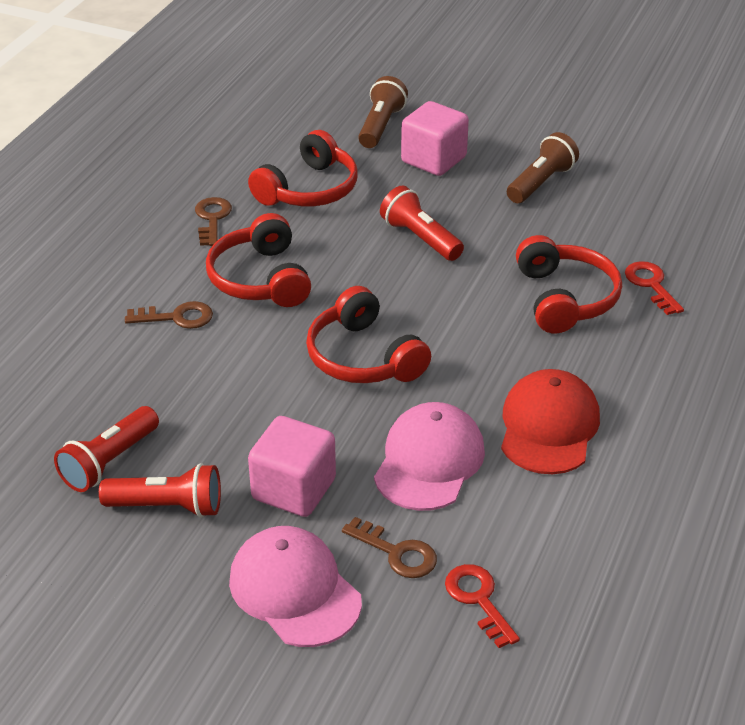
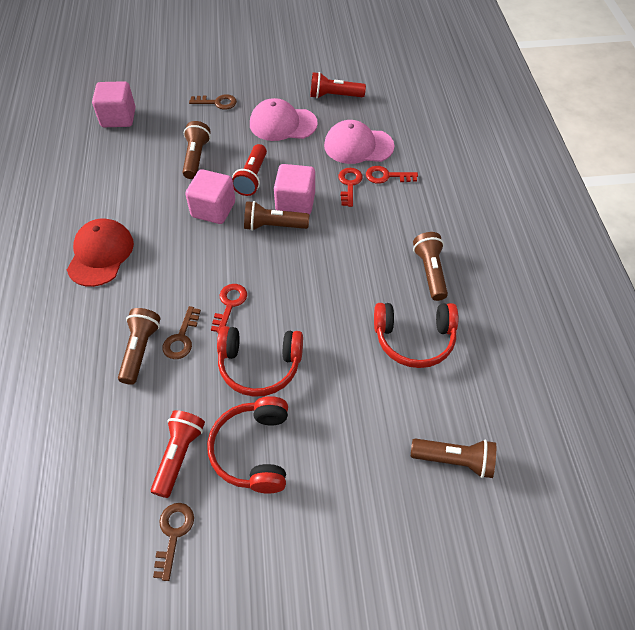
brown flashlight: [358,76,408,148] [507,132,579,203] = 2 -> [118,308,161,385] [182,121,211,179] [244,201,309,231] [411,438,496,478] [413,232,448,301] = 5
pink cube: [248,416,336,517] [401,101,469,176] = 2 -> [92,81,136,127] [185,169,235,224] [274,164,315,215] = 3
red headphones: [206,213,311,307] [248,130,358,206] [306,286,431,383] [516,235,622,334] = 4 -> [207,396,288,494] [217,326,303,397] [374,303,458,368] = 3
red key: [445,564,520,648] [625,261,684,315] = 2 -> [211,284,247,333] [338,168,363,207] [366,166,418,184] = 3

